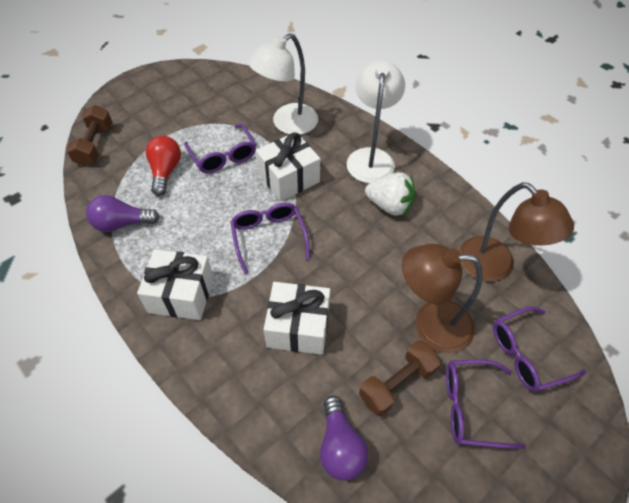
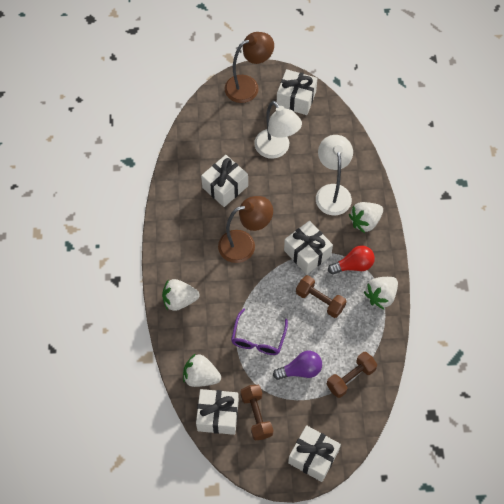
brown dumbbell: [66,105,112,166] [359,340,441,416] = 2 -> [240,385,273,441] [296,275,347,318] [326,352,377,398] = 3
purple glasses: [184,124,256,173] [230,203,310,274] [446,360,525,449] [493,307,586,392] = 4 -> [231,308,288,355] = 1
purple light bulb: [86,195,160,232] [320,396,368,481] = 2 -> [273,351,322,380] = 1
white gift: [137,249,214,320] [256,132,320,201] [264,282,330,355] = 3 -> [196,389,239,435] [201,155,248,207] [277,69,317,115] [284,221,333,275] [288,425,341,482] = 5
white strawberry: [365,172,415,216] = 1 -> [162,279,200,311] [183,353,221,387] [349,202,383,233] [364,277,398,309] = 4

